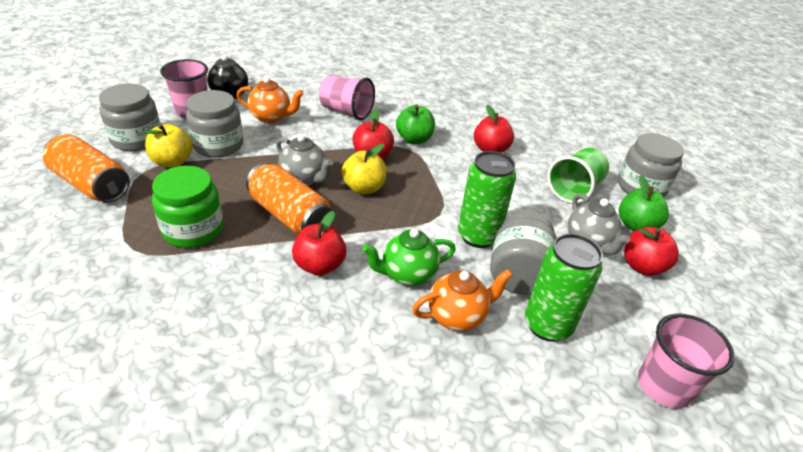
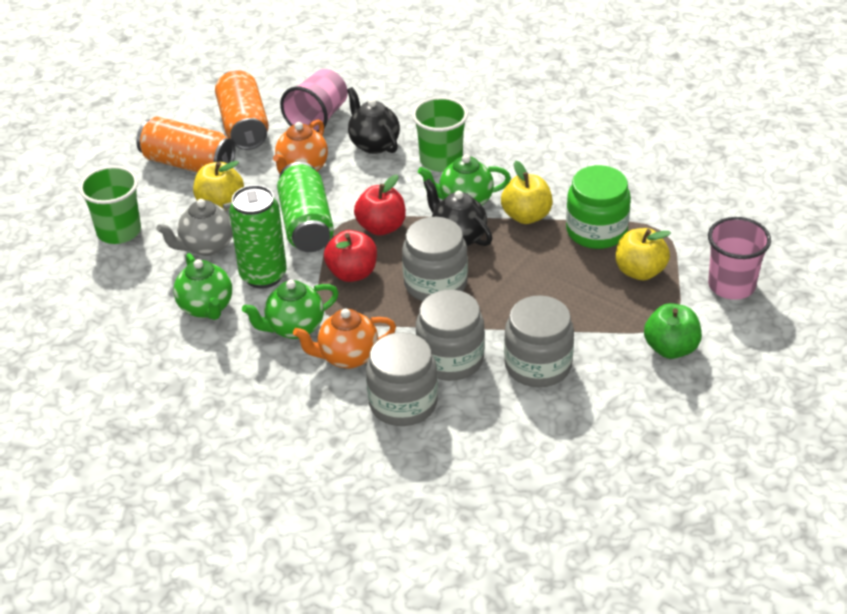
black teapot: [207,55,248,99] = 1 -> [347,87,400,154] [423,179,492,247] = 2
green apple: [396,105,435,144] [619,175,669,231] = 2 -> [644,303,702,359] = 1
green cup: [547,148,609,203] = 1 -> [79,166,141,244] [412,97,468,172] = 2
green teapot: [362,229,456,286] = 1 -> [173,253,232,320] [242,280,339,339] [418,154,511,205] = 3
grey teapot: [276,134,333,186] [568,193,630,255] = 2 -> [157,199,233,256] = 1
pink cup: [160,59,208,119] [319,75,375,120] [638,313,735,408] = 3 -> [280,69,348,132] [708,217,771,300] = 2
red apple: [292,211,347,276] [353,109,394,160] [474,105,514,153] [624,227,679,276] = 4 -> [324,230,377,282] [354,175,406,235] = 2
yellow apple: [144,124,193,167] [341,144,386,195] = 2 -> [193,161,244,210] [501,161,553,224] [616,228,671,280] = 3

